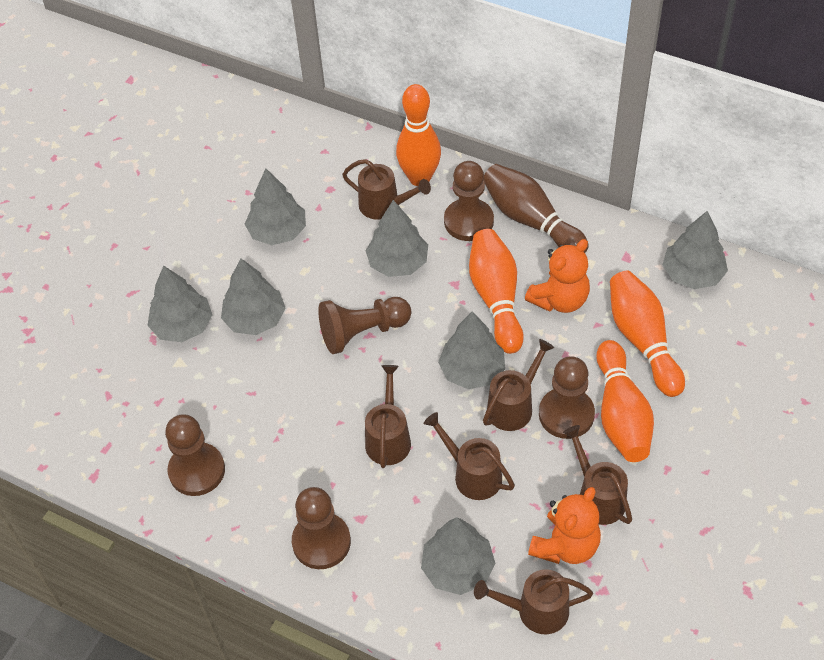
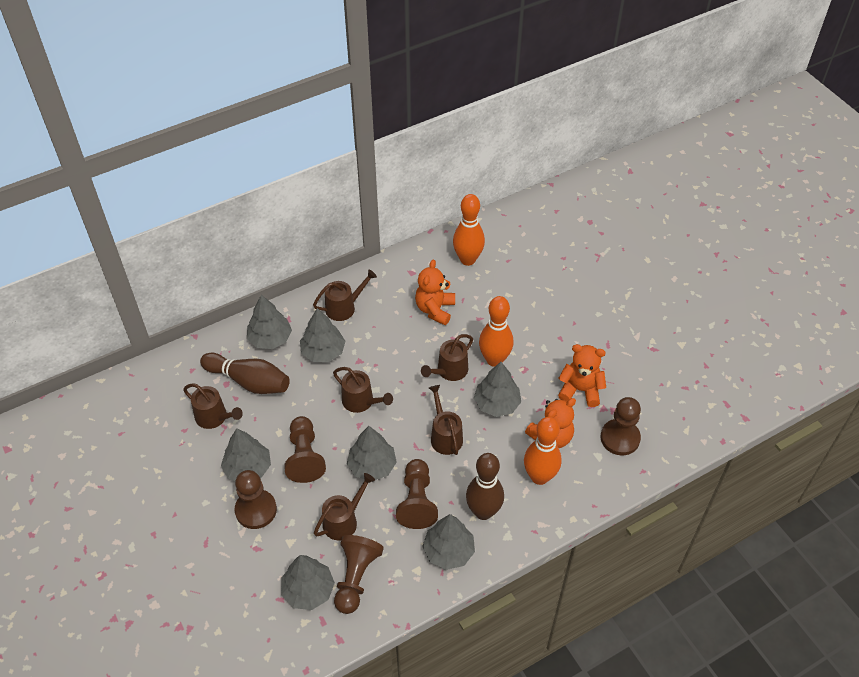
brown bowling pin: [483,164,588,253] = 1 -> [200,353,290,394] [466,453,504,520] = 2
orange bowling pin: [396,84,441,186] [469,229,524,354] [596,340,654,462] [610,271,685,397] = 4 -> [453,194,485,266] [479,296,513,367] [524,417,562,485] = 3
orange teddy bear: [525,239,590,313] [528,487,601,564] = 2 -> [415,260,455,325] [525,398,576,448] [558,344,606,407] = 3

